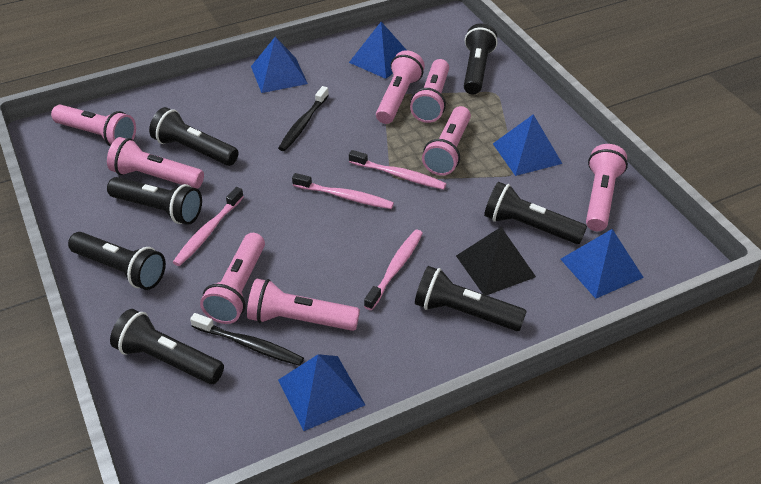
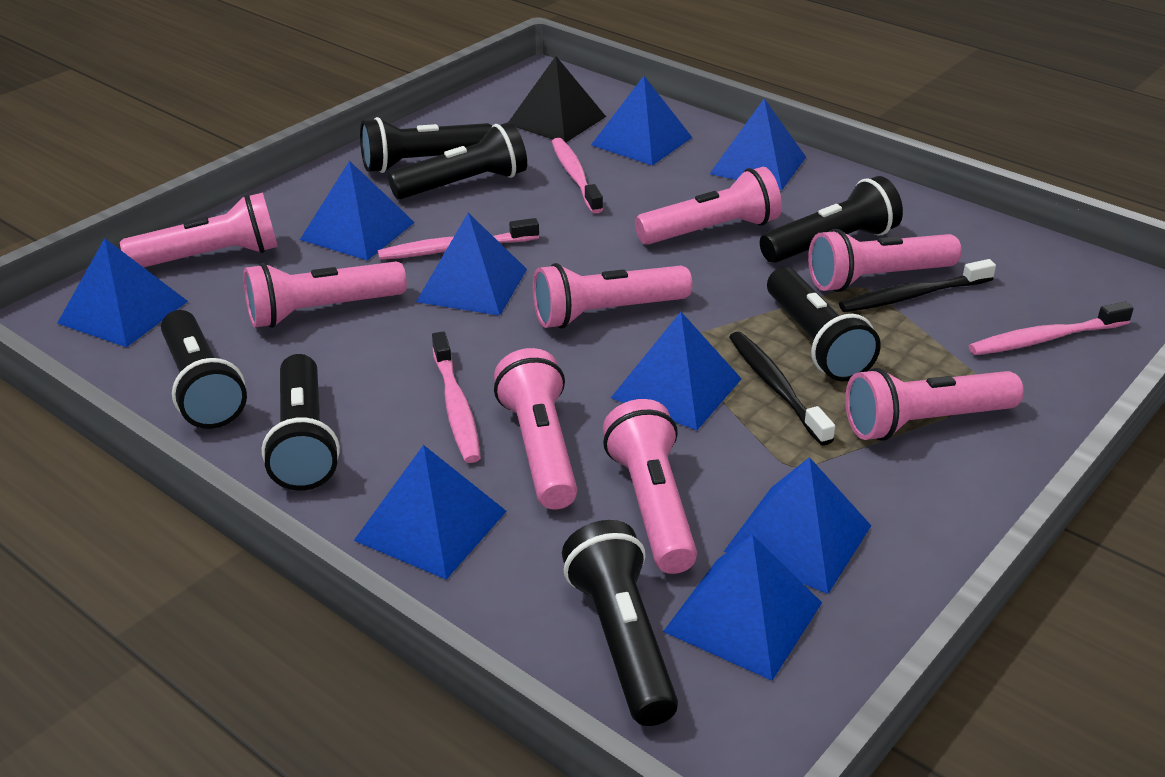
blue pyramid: [251,37,308,93] [278,354,365,431] [349,22,406,79] [493,114,562,176] [560,229,644,299] = 5 -> [57,238,188,347] [300,161,415,261] [354,445,507,580] [416,213,527,316] [591,76,693,166] [611,312,742,430] [663,534,822,681] [709,99,806,190] [724,457,871,594] = 9

